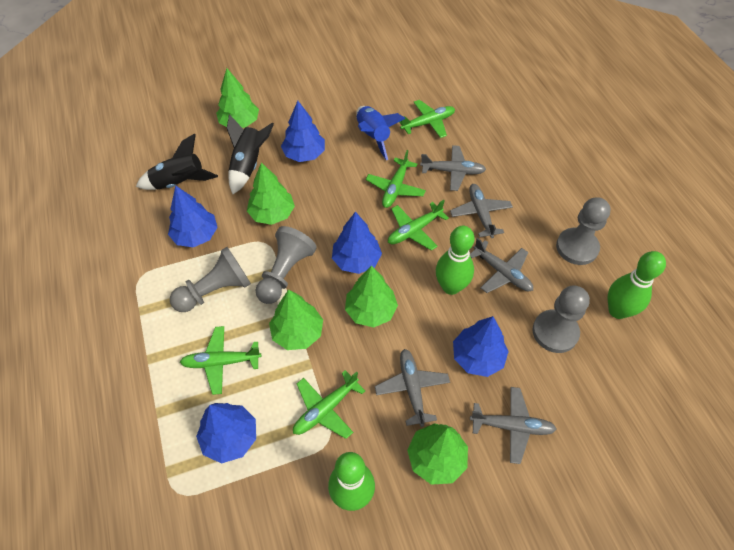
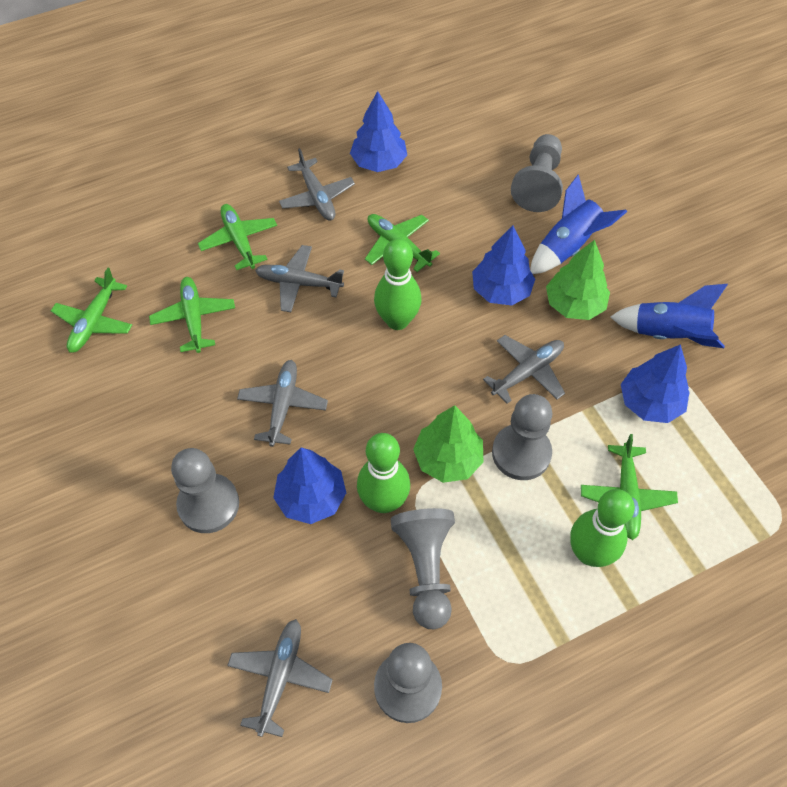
black rocket: [136,133,218,190] [227,114,274,194] = 2 -> none = 0
blue rocket: [356,106,406,160] = 1 -> [530,174,627,274] [610,284,728,348] = 2
blue tree: [168,185,218,247] [196,403,256,463] [281,101,325,162] [332,211,382,274] [453,316,509,377] = 5 -> [273,447,346,524] [350,91,407,172] [472,225,535,306] [621,344,689,423] = 4
green tree: [216,68,259,128] [247,162,295,225] [269,289,323,350] [345,266,398,327] [407,423,468,485] = 5 -> [413,405,483,483] [546,240,610,320] = 2
grey pawn: [170,247,251,312] [255,226,317,304] [533,286,590,353] [556,197,611,265] = 4 -> [171,448,239,533] [374,643,442,723] [391,508,455,629] [492,394,552,480] [511,134,563,212] = 5

